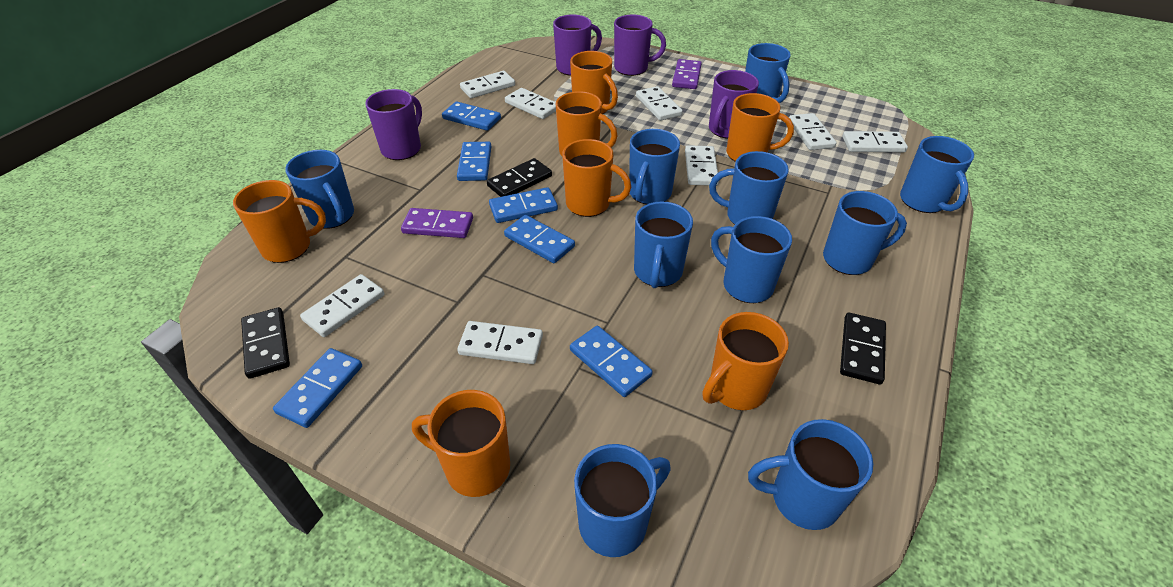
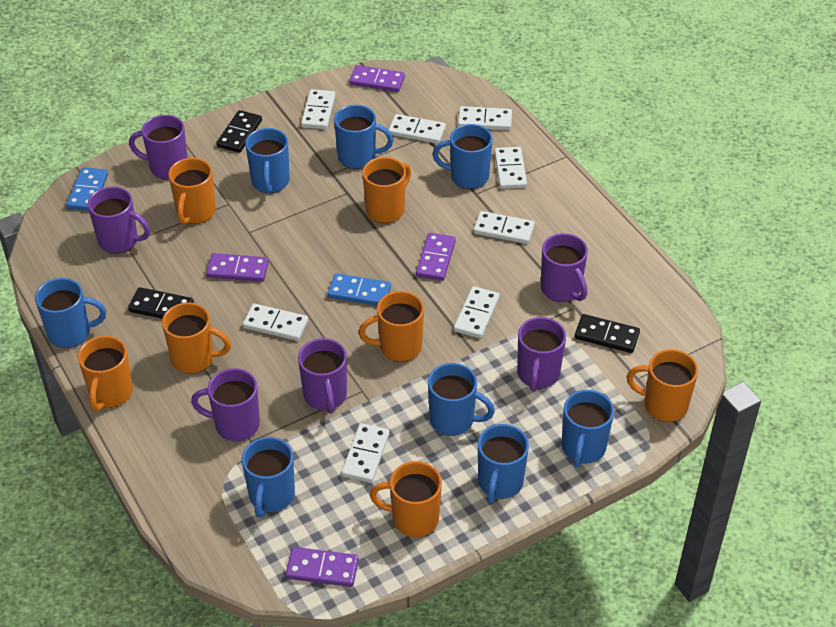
blue domino: [273,348,362,428] [442,102,501,131] [457,142,491,181] [489,187,558,223] [504,215,575,263] [570,326,653,397] = 6 -> [66,167,108,211] [328,273,391,306] = 2
blue mug: [285,150,354,229] [574,444,671,557] [629,129,680,204] [634,201,693,288] [709,151,789,225] [711,216,792,303] [745,43,791,103] [748,419,873,530] [823,191,907,275] [900,136,974,213] = 10 -> [35,278,106,348] [242,437,295,517] [245,128,290,194] [334,105,394,169] [428,363,495,436] [433,124,493,189] [478,424,529,503] [562,390,614,467] = 8
purple domino: [401,208,473,238] [672,59,702,89] = 2 -> [206,253,269,282] [286,547,359,587] [349,65,405,92] [416,233,456,281] = 4
purple mug: [365,89,422,160] [553,15,602,76] [614,14,666,76] [709,70,759,139] = 4 -> [88,186,150,254] [129,115,187,180] [191,368,260,441] [298,338,347,414] [517,317,566,392] [541,233,588,302] = 6

